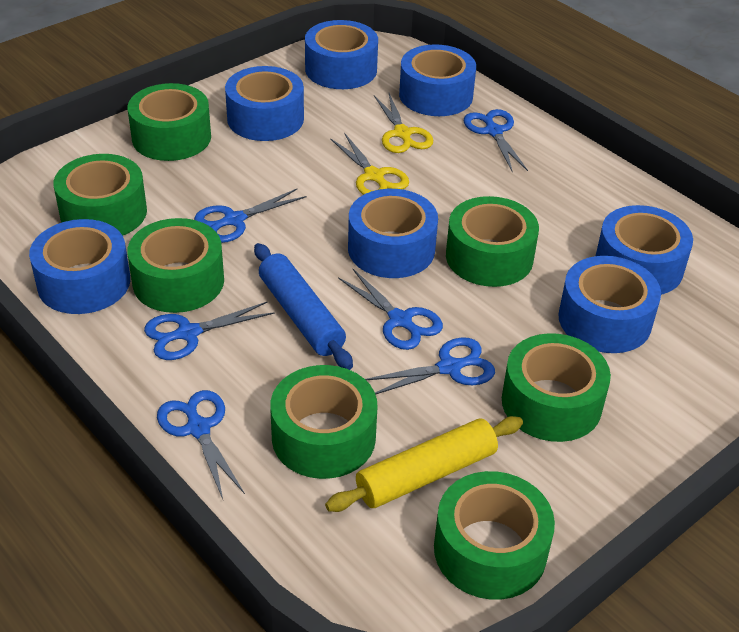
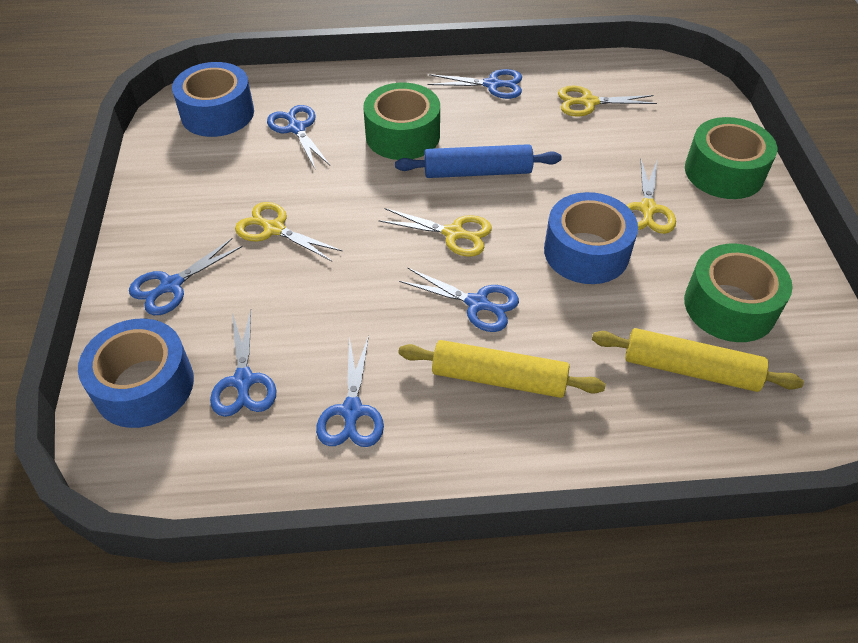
blue tape: [29,219,130,314] [225,66,304,141] [305,20,378,89] [348,189,438,278] [399,44,476,116] [558,256,661,353] [596,205,693,295] = 7 -> [78,319,194,428] [172,62,254,137] [544,192,638,284] = 3
green tape: [54,154,147,236] [127,218,224,313] [128,83,211,161] [270,365,377,479] [434,471,555,600] [446,196,539,287] [502,333,611,442] = 7 -> [363,83,440,160] [684,244,793,342] [685,117,777,199] = 3
yellow rolling pin: [325,416,523,512] = 1 -> [398,340,605,398] [592,328,804,392] = 2
yellow scissors: [330,133,409,195] [374,93,433,153] = 2 -> [235,202,342,261] [379,208,492,257] [558,86,657,117] [626,160,676,234] = 4

